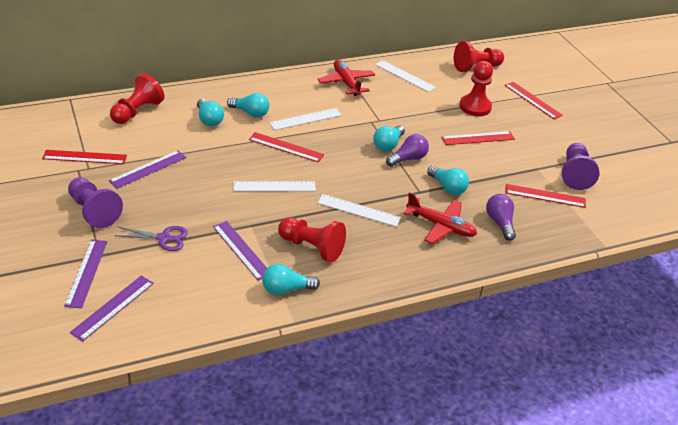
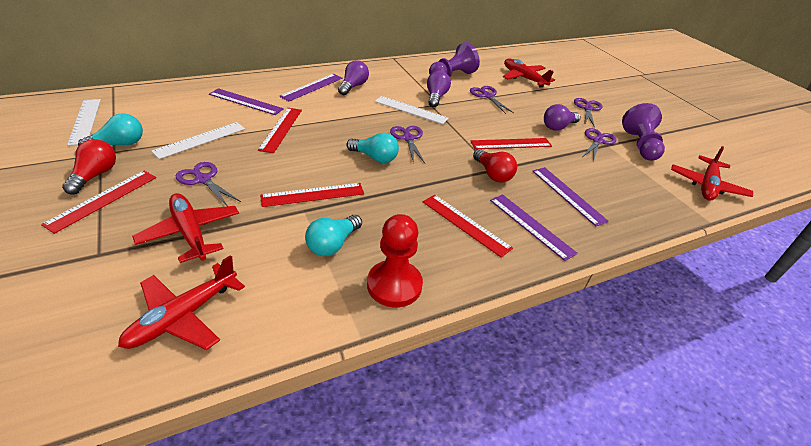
purple light bulb: [386,134,429,167] [486,194,516,241] = 2 -> [338,60,369,95] [427,71,451,107] [544,104,581,131] = 3
purple scissors: [114,226,188,251] = 1 -> [176,162,241,206] [390,126,425,164] [470,86,514,114] [574,98,602,128] [583,128,617,161] = 5
red light bulb: none = 0 -> [62,139,116,195] [473,149,517,183] = 2
red pawn: [110,73,164,124] [278,217,346,262] [454,41,504,72] [459,61,493,116] = 4 -> [367,214,423,308] = 1
red plane: [317,59,375,96] [403,192,477,244] = 2 -> [118,255,245,350] [132,193,239,263] [503,58,555,88] [671,146,753,201] = 4
turquoise light bulb: [197,99,224,126] [227,93,269,118] [262,264,320,295] [373,125,405,151] [427,166,469,195] = 5 -> [78,113,143,146] [305,215,362,256] [346,133,399,163] = 3
white ruler: [233,181,316,191] [269,108,342,130] [318,194,401,227] [375,60,436,92] = 4 -> [67,99,101,146] [151,122,245,159] [375,96,449,124] = 3

